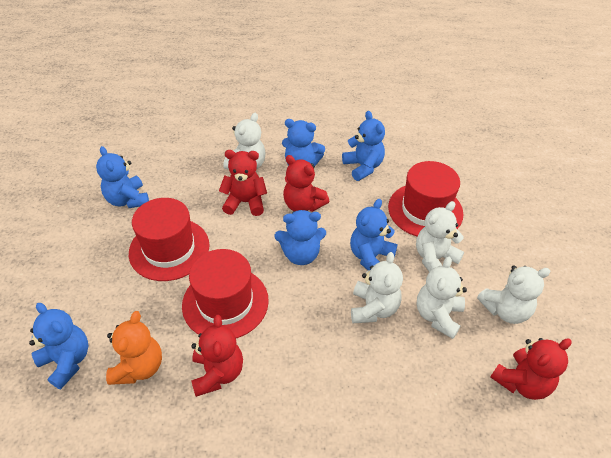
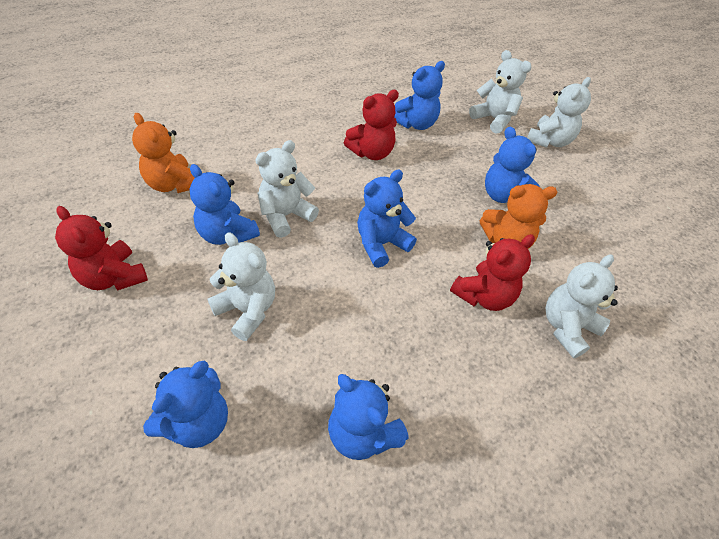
orange teddy bear: [106,311,162,385] = 1 -> [132,113,195,193] [480,184,558,249] = 2
red hat: [129,198,210,281] [182,249,269,338] [388,161,464,237] = 3 -> none = 0
red teddy bear: [191,315,243,397] [219,150,267,216] [283,155,329,212] [491,338,572,400] = 4 -> [55,206,148,290] [344,90,399,160] [450,234,535,311] = 3

